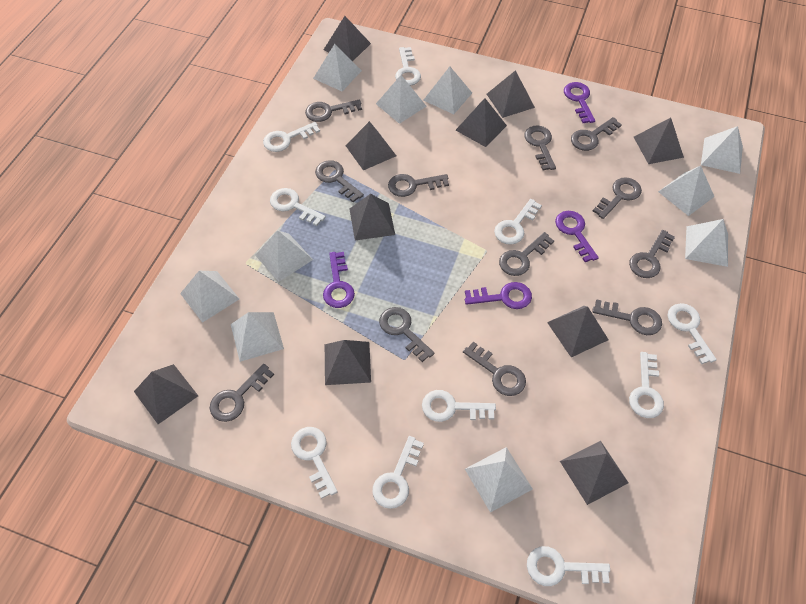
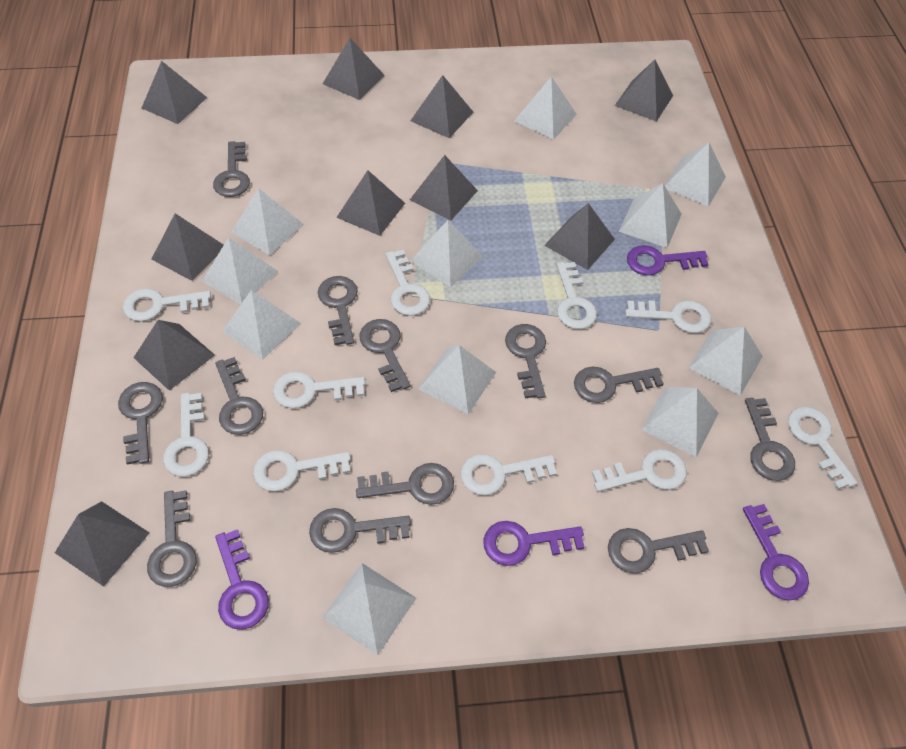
white pyramid: [180,271,239,323] [231,312,284,362] [255,230,313,282] [313,44,362,91] [376,75,427,124] [423,67,472,114] [465,447,533,513] [658,166,714,216] [685,219,728,267] [701,126,743,174] = 10 -> [202,237,278,305] [222,290,301,360] [232,188,304,256] [322,563,416,656] [410,220,484,288] [418,345,496,415] [514,76,577,140] [619,183,682,248] [641,387,719,458] [664,142,726,207] [688,327,763,396] = 11

